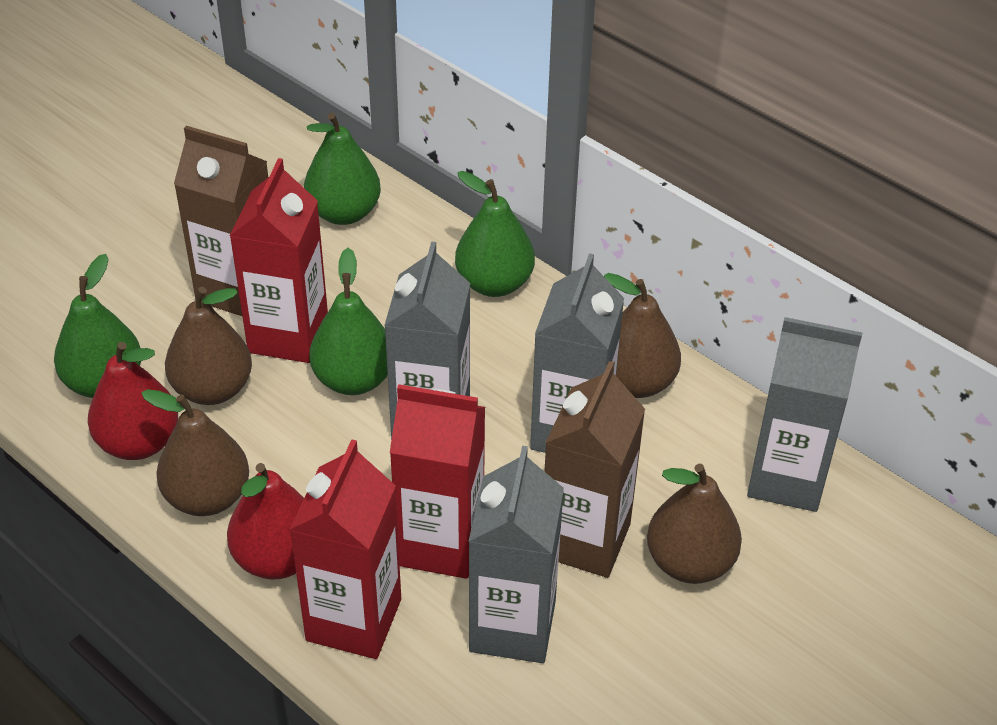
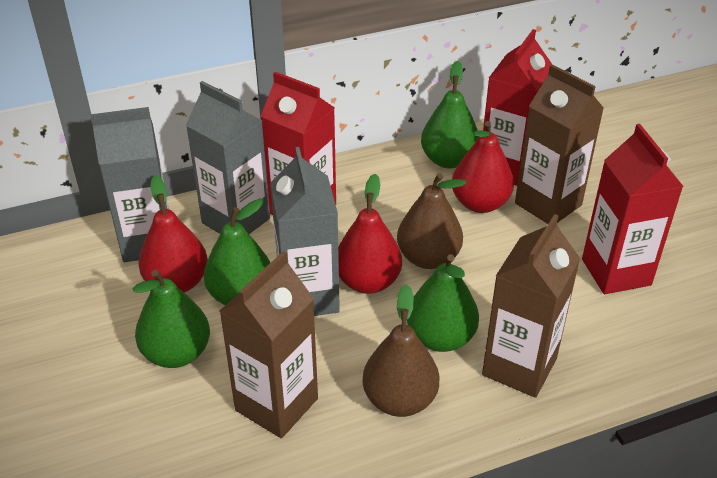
brown carton: [174,126,268,316] [544,361,645,578] = 2 -> [220,251,318,438] [482,214,580,398] [515,64,604,224] = 3
brown pear: [142,389,249,516] [165,287,252,405] [604,273,681,398] [647,464,742,584] = 4 -> [362,284,439,417] [397,173,466,269] = 2
grey carton: [384,241,470,440] [468,446,564,663] [530,253,624,453] [747,317,862,512] = 4 -> [90,107,169,262] [186,81,270,234] [270,147,340,316] = 3
red pear: [88,342,178,460] [227,463,304,580] = 2 -> [139,175,208,293] [338,174,402,294] [452,121,514,213] = 3

